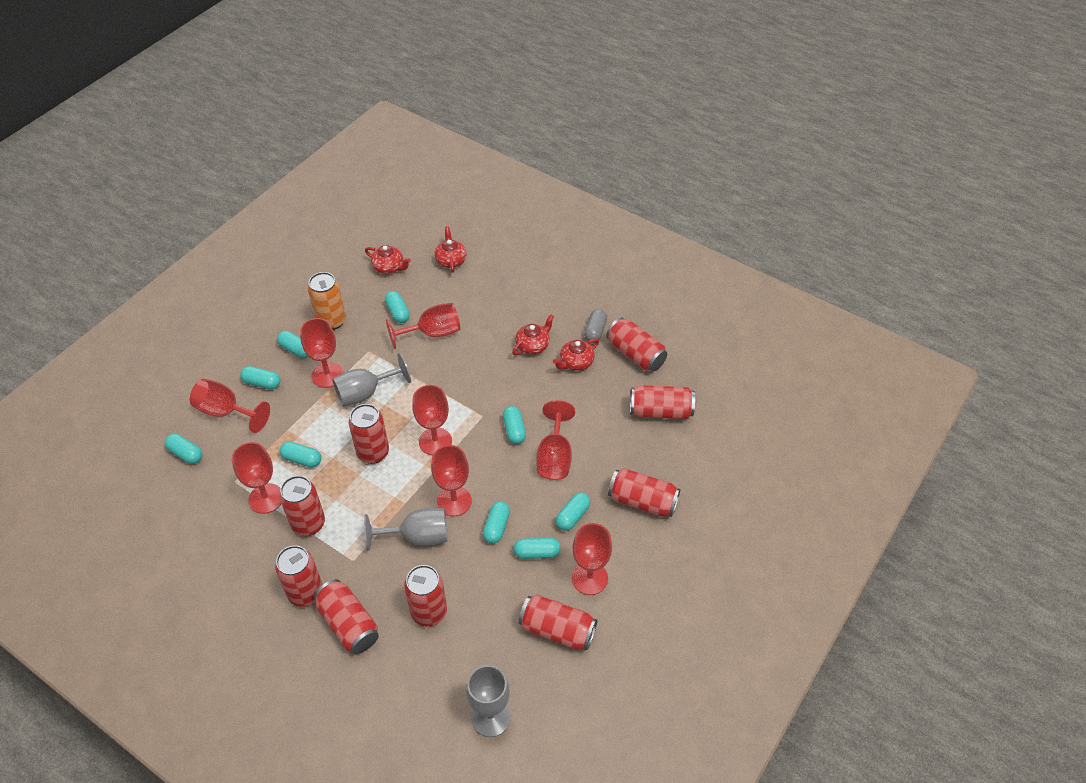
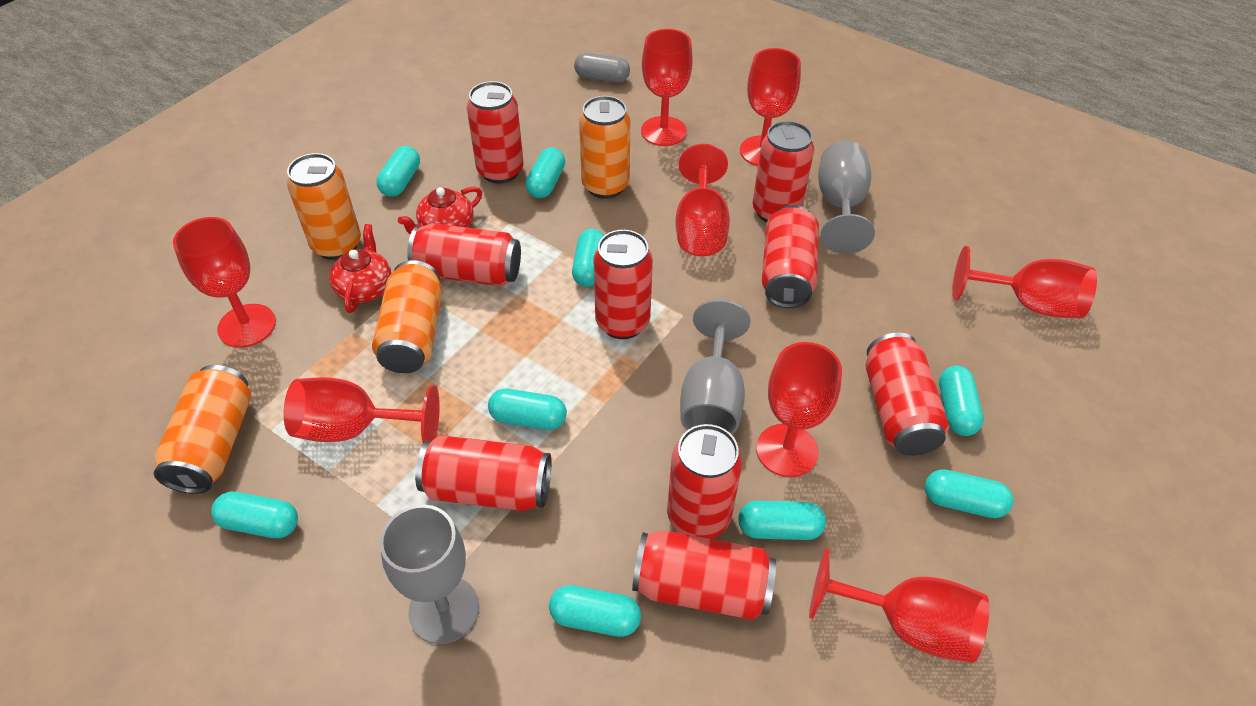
orange can: [308,272,346,330] = 1 -> [154,365,251,494] [287,153,361,260] [372,260,442,373] [579,96,630,199] = 4
red teapot: [365,245,411,274] [434,226,466,273] [512,314,554,355] [553,338,599,371] = 4 -> [329,224,391,313] [398,186,482,235] = 2

